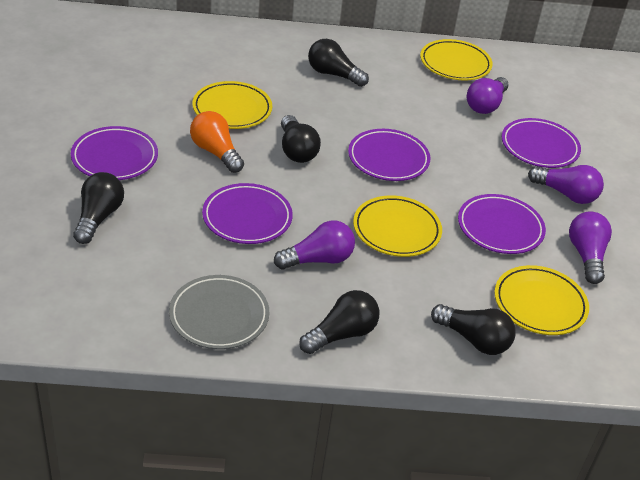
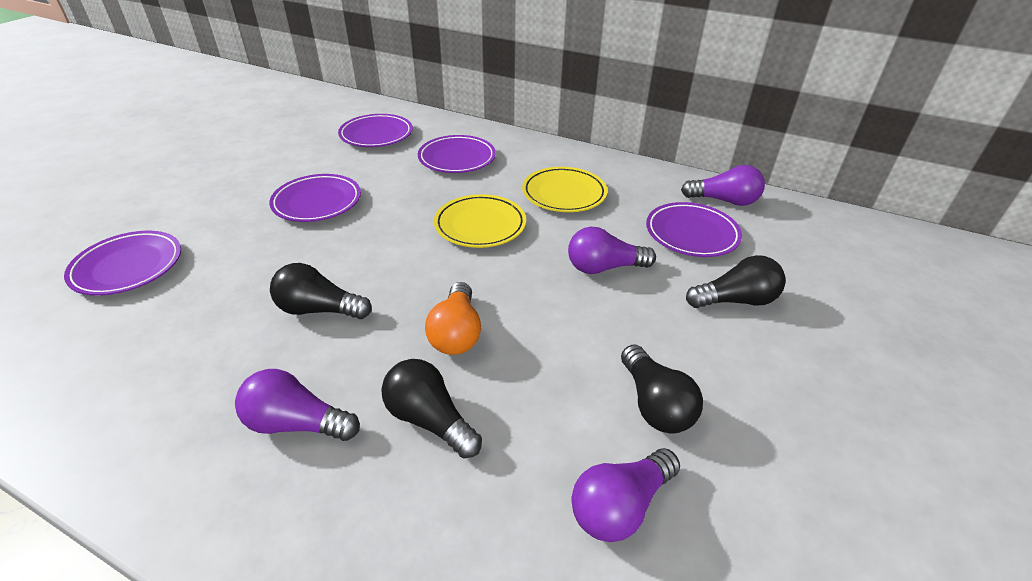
black light bulb: [73,172,124,244] [281,115,321,163] [299,290,380,354] [308,39,369,87] [431,304,516,355] = 5 -> [270,263,372,319] [381,359,482,458] [621,344,703,433] [686,255,786,308] = 4
grey plate: [169,275,269,349] = 1 -> none = 0
yellow plate: [193,81,272,129] [353,196,442,257] [420,39,492,81] [494,265,589,335] = 4 -> [434,194,526,248] [522,167,608,212] = 2

